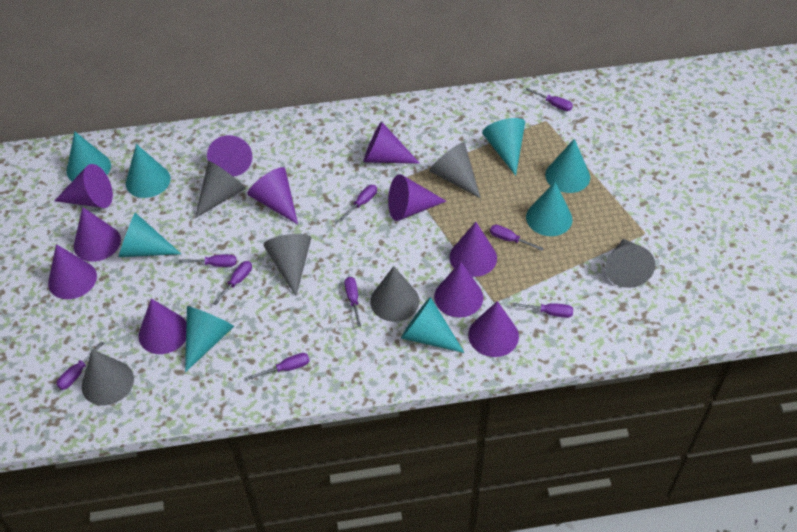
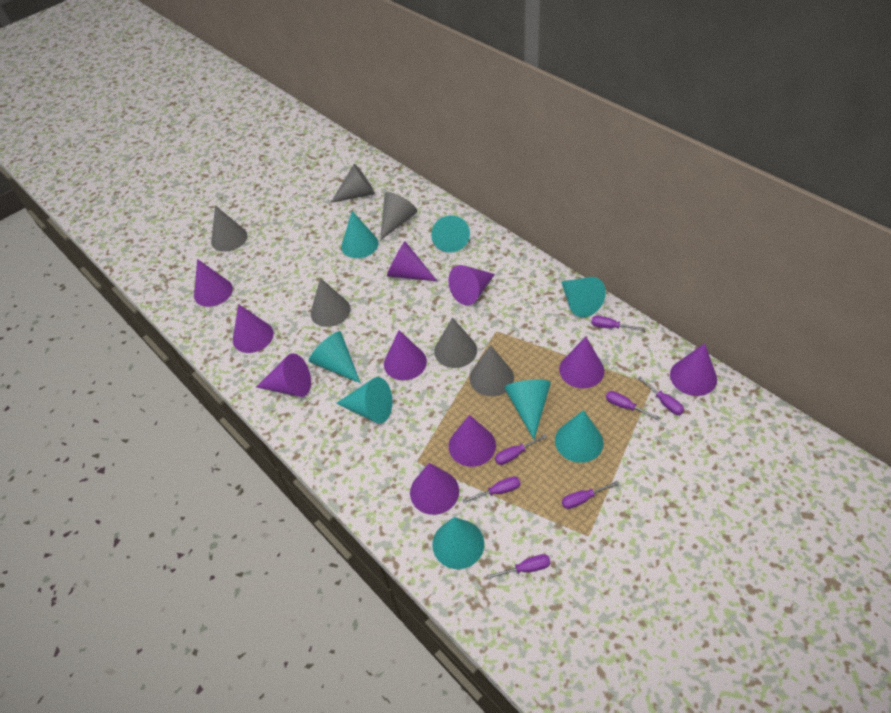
purple cone: [48,244,97,299] [55,164,113,208] [74,207,121,262] [139,299,186,354] [207,135,253,176] [247,167,298,224] [363,122,420,164] [388,174,446,221] [434,262,483,317] [449,222,497,277] [468,301,519,357] = 11 -> [194,259,233,307] [233,304,274,353] [256,353,311,397] [384,330,427,380] [387,242,437,281] [410,463,459,515] [448,265,495,305] [449,415,496,467] [559,337,604,388] [670,343,717,396] = 10
purple screwdriver: [56,342,104,390] [178,254,237,267] [213,261,252,305] [248,353,309,380] [339,185,377,222] [344,277,361,327] [490,225,544,251] [513,303,573,318] [526,88,573,111] = 9 -> [463,476,521,503] [487,554,551,579] [495,434,547,465] [562,481,619,509] [591,316,645,331] [606,391,661,420] [638,377,684,415] = 7

